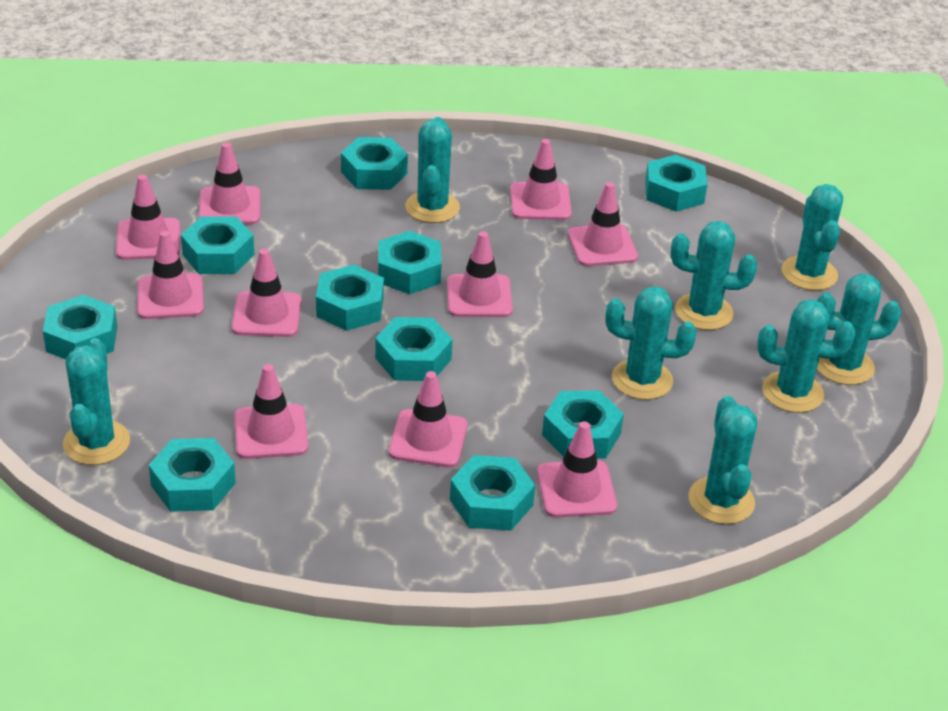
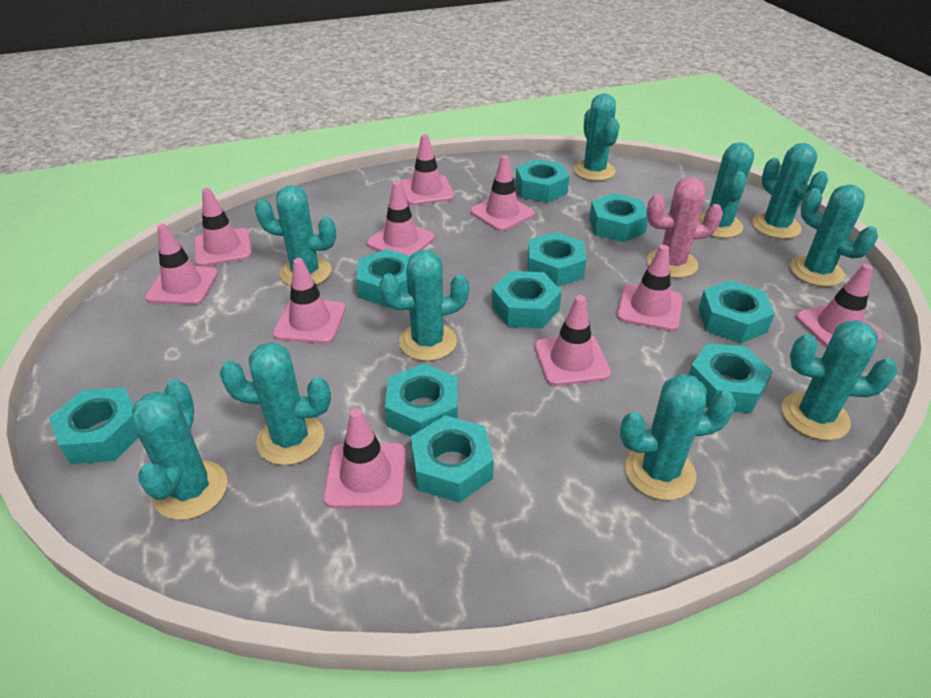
pink cactus: none = 0 -> [646,177,723,278] = 1
turquoise cactus: [63,338,130,465] [405,117,460,223] [605,286,697,400] [671,221,757,330] [688,396,758,524] [757,299,855,413] [781,184,843,291] [817,273,902,385] = 8 -> [132,380,228,520] [219,342,331,465] [255,185,336,286] [380,250,469,361] [574,93,619,181] [620,374,736,500] [698,142,754,238] [752,143,828,239] [782,320,897,440] [790,184,878,287] = 10

